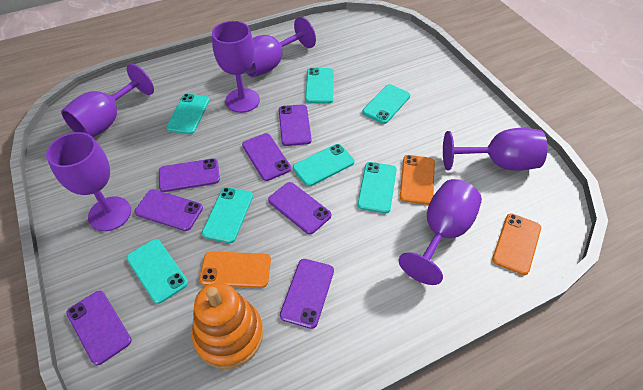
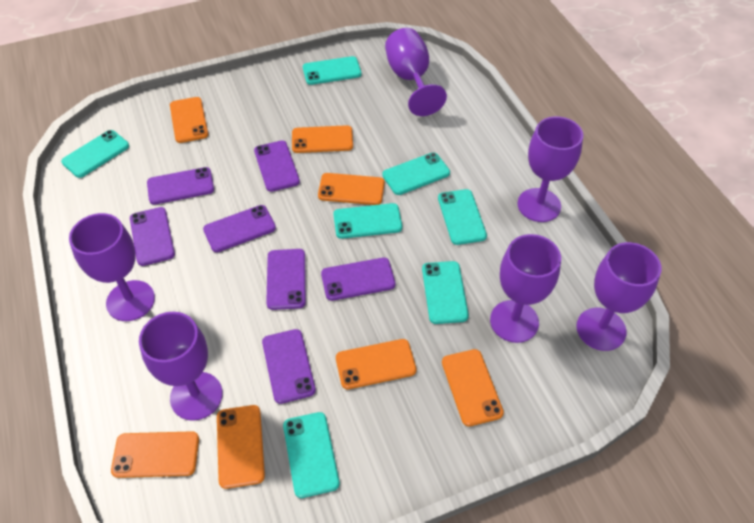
orange phone: [199,251,271,288] [400,155,435,205] [492,213,541,275] = 3 -> [111,431,199,478] [170,97,208,143] [217,405,265,489] [292,125,353,153] [318,173,385,205] [336,339,416,389] [442,349,504,427] = 7
orange stacking toy: [192,282,263,369] = 1 -> none = 0

